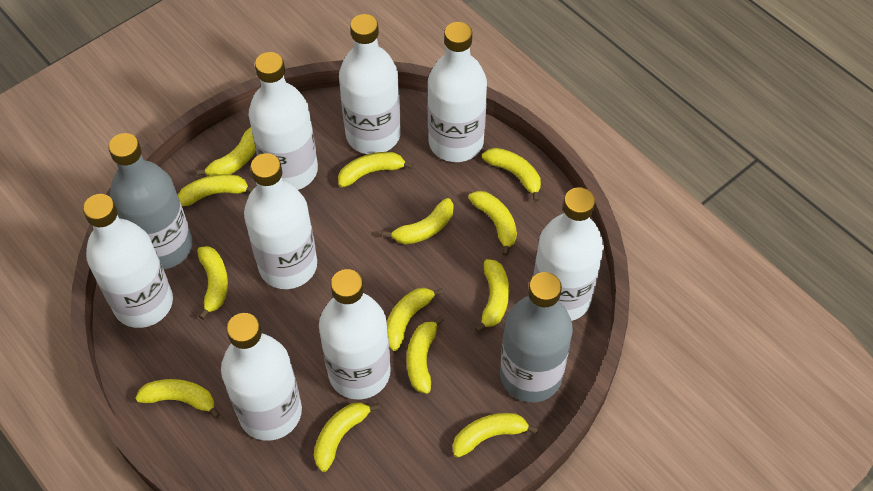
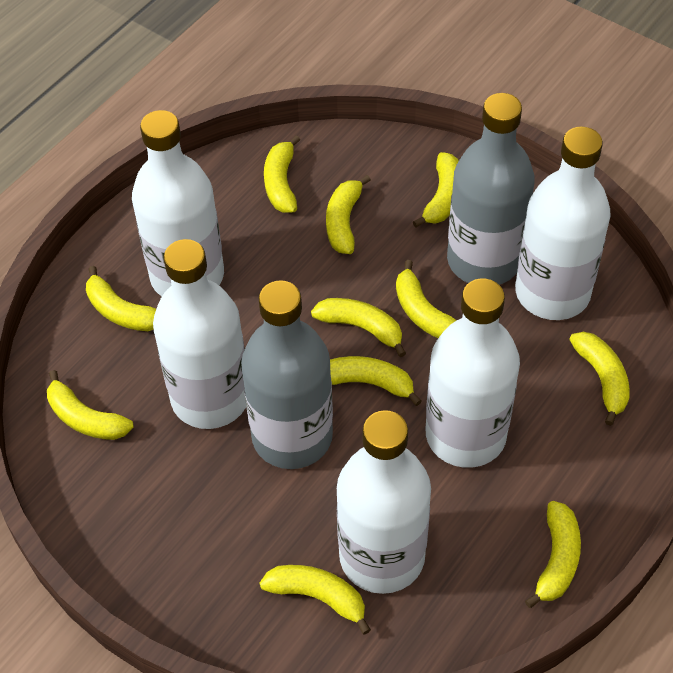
white bottle: [83,194,173,328] [221,313,302,441] [244,153,317,289] [249,52,318,190] [319,269,391,400] [339,14,401,154] [428,22,487,162] [533,187,604,321] = 8 -> [132,110,224,296] [153,239,246,429] [337,410,431,594] [426,278,520,468] [515,126,611,320] = 5
yellow banana: [135,379,220,419] [178,174,254,207] [196,127,256,176] [197,246,228,319] [314,402,380,472] [338,152,413,187] [383,198,453,245] [387,288,443,351] [407,316,444,394] [453,413,538,458] [468,191,517,256] [475,259,509,333] [482,148,541,202] = 13 -> [47,370,134,440] [86,266,156,331] [260,565,371,635] [264,135,300,213] [311,298,406,357] [326,175,371,254] [330,356,422,406] [396,260,457,338] [413,152,459,228] [525,501,581,608] [569,332,630,426] = 11

